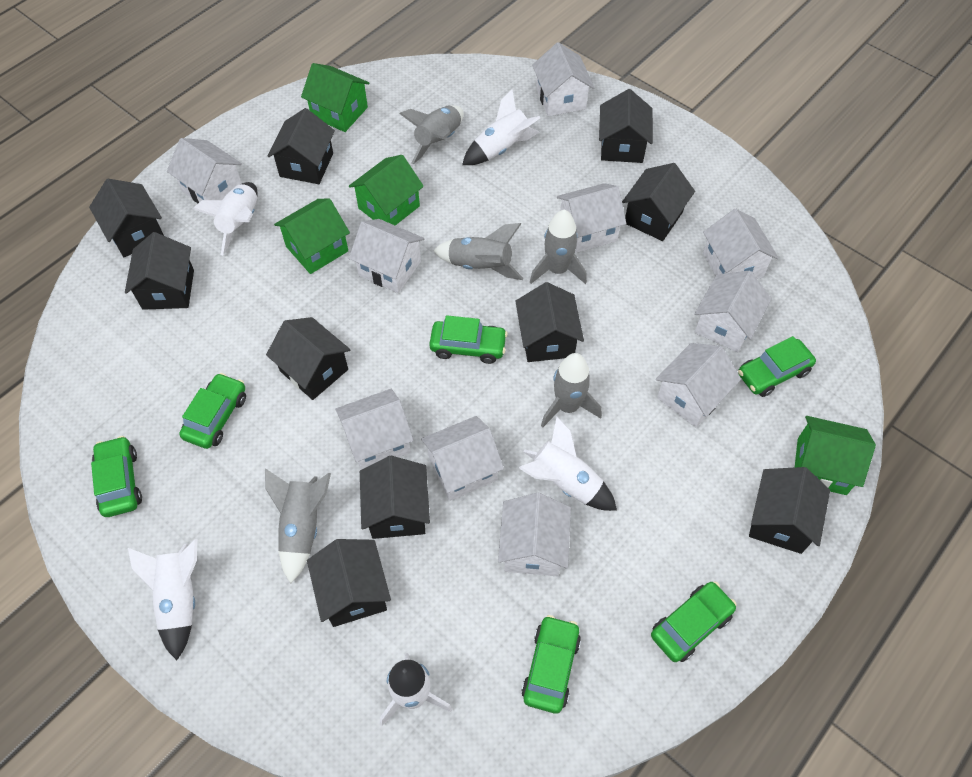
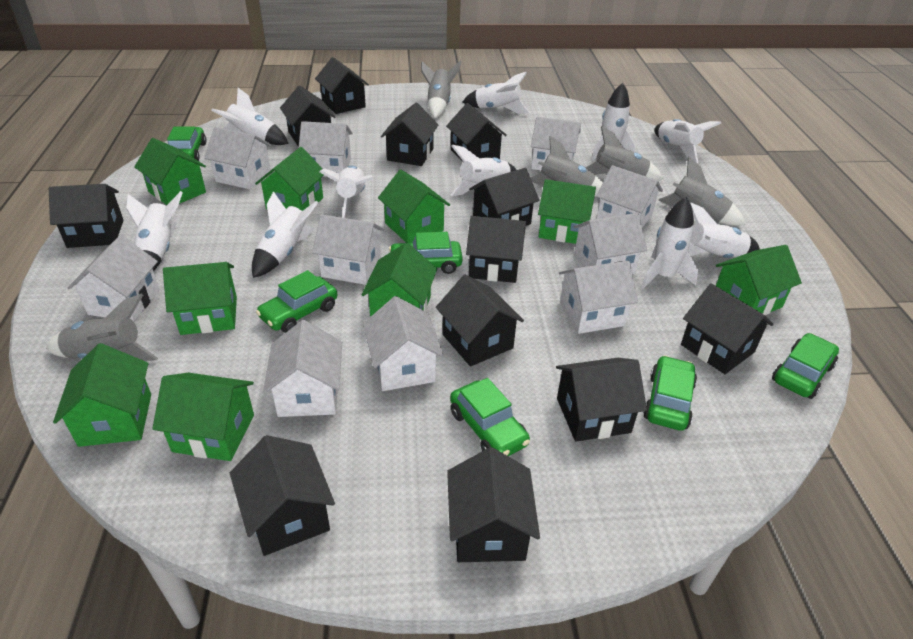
black house: [89,179,164,257] [125,232,194,310] [266,317,350,400] [268,108,335,184] [307,539,391,627] [360,456,430,539] [515,282,584,362] [599,89,653,163] [622,163,695,241] [749,467,830,554] = 10 -> [49,184,124,248] [230,435,335,556] [280,86,335,147] [315,57,369,114] [381,103,438,166] [436,275,524,367] [446,103,507,160] [447,447,540,562] [466,216,526,283] [469,168,539,226] [556,358,647,442] [681,283,774,374] = 12
green house: [274,198,350,274] [301,63,370,132] [349,155,424,225] [795,416,876,495] = 4 -> [53,343,151,447] [134,138,206,205] [152,373,254,461] [163,262,237,335] [255,147,324,211] [361,243,437,317] [378,170,450,243] [538,179,596,244] [716,245,802,315] = 9
white rocket: [128,539,197,660] [193,182,258,255] [380,653,452,726] [462,89,540,165] [519,417,617,511] = 5 -> [126,191,183,272] [211,88,289,145] [252,191,319,278] [320,166,373,218] [451,145,516,196] [463,72,530,114] [591,83,635,161] [641,197,698,289] [654,119,721,163] [688,202,760,258] = 10

